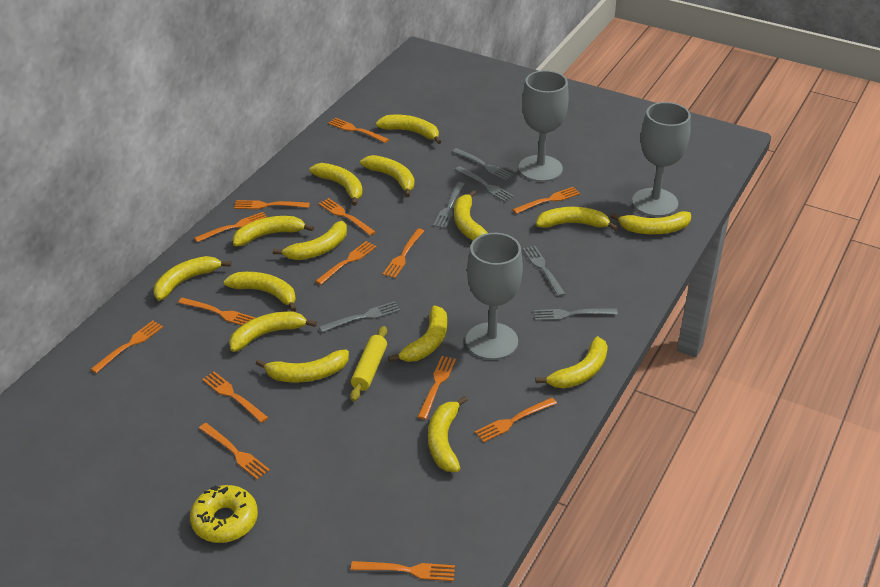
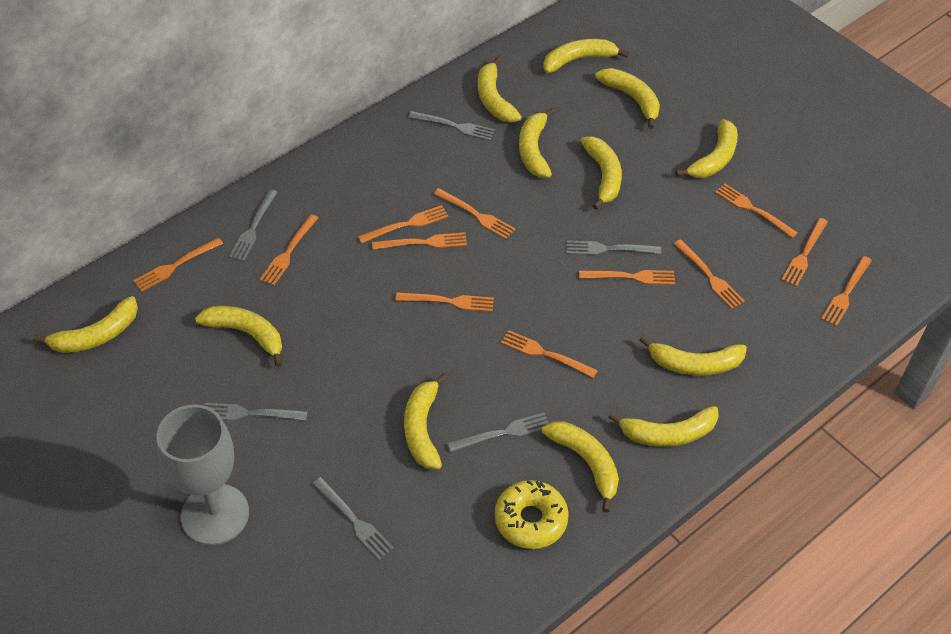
grey goblet: [466,233,523,360] [519,70,569,182] [632,102,691,217] = 3 -> [157,404,249,545] = 1
orange fork: [91,321,163,373] [178,298,256,325] [194,212,267,242] [199,423,270,480] [202,372,268,423] [234,200,310,209] [315,241,376,285] [319,198,375,236] [328,118,389,143] [351,561,455,581] [383,228,424,278] [418,356,456,420] [475,398,557,443] [512,187,580,214] = 14 -> [133,237,223,292] [260,214,318,286] [358,205,449,243] [372,232,467,250] [396,293,494,312] [434,188,515,239] [501,330,598,378] [579,270,675,285] [674,239,744,309] [715,184,798,238] [781,218,828,287] [821,256,872,326] = 12
yellow banana: [153,256,231,301] [223,272,296,312] [229,311,317,352] [233,216,314,246] [256,349,349,383] [273,221,347,260] [309,163,363,206] [360,155,414,197] [375,115,441,144] [388,305,447,362] [428,396,467,472] [454,190,487,240] [536,207,618,231] [536,336,608,389] [610,211,691,234] = 15 -> [33,296,138,353] [195,306,282,367] [404,373,447,469] [478,56,522,123] [519,108,555,178] [542,421,619,513] [543,39,629,73] [580,136,622,210] [595,68,660,129] [608,406,719,447] [639,336,747,376] [676,119,738,178] = 12
yellow rolling pin: [350,326,387,401] = 1 -> none = 0

